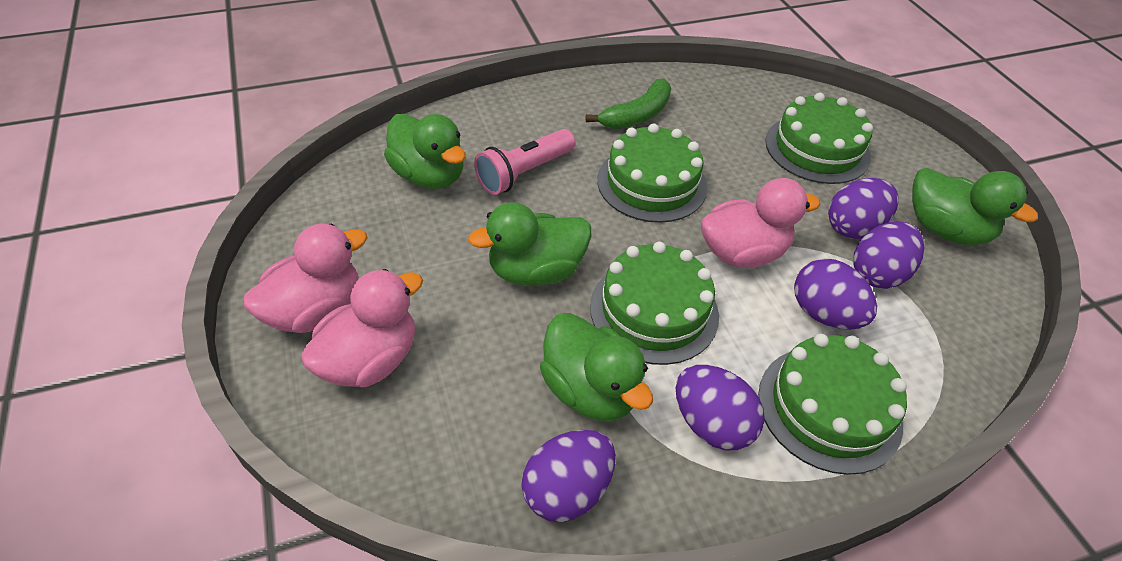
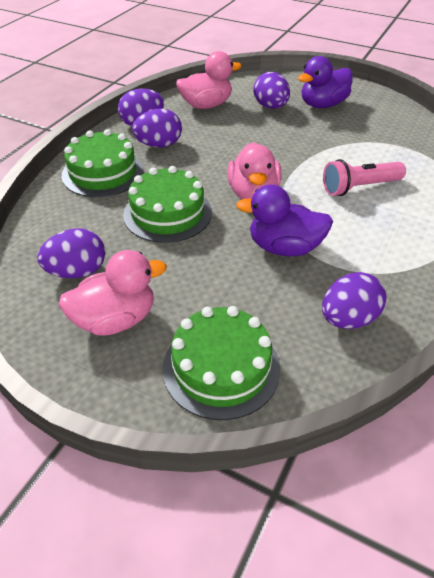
green banana: [586,79,671,129] = 1 -> none = 0
green cake: [590,242,719,365] [597,123,707,223] [758,334,907,475] [765,93,873,184] = 4 -> [62,129,144,197] [123,166,212,243] [163,306,280,420] = 3
green duck: [384,114,466,189] [468,202,592,286] [540,313,653,421] [912,168,1038,245] = 4 -> none = 0
purple duck: none = 0 -> [236,184,333,256] [298,56,353,108] = 2

